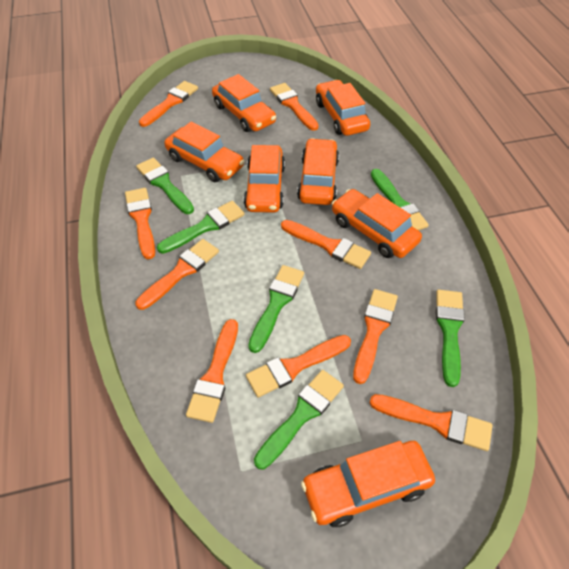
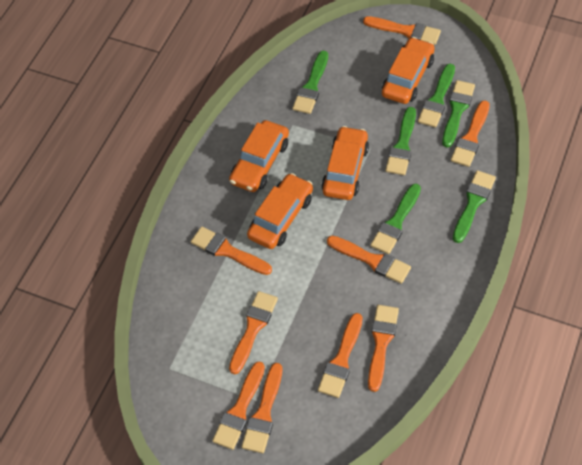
orange car: [164,121,244,182] [212,74,276,132] [244,145,285,213] [297,138,339,205] [301,441,435,527] [316,80,370,136] [332,189,422,258] = 7 -> [229,120,289,192] [247,173,313,249] [321,126,369,200] [382,37,435,104] = 4

